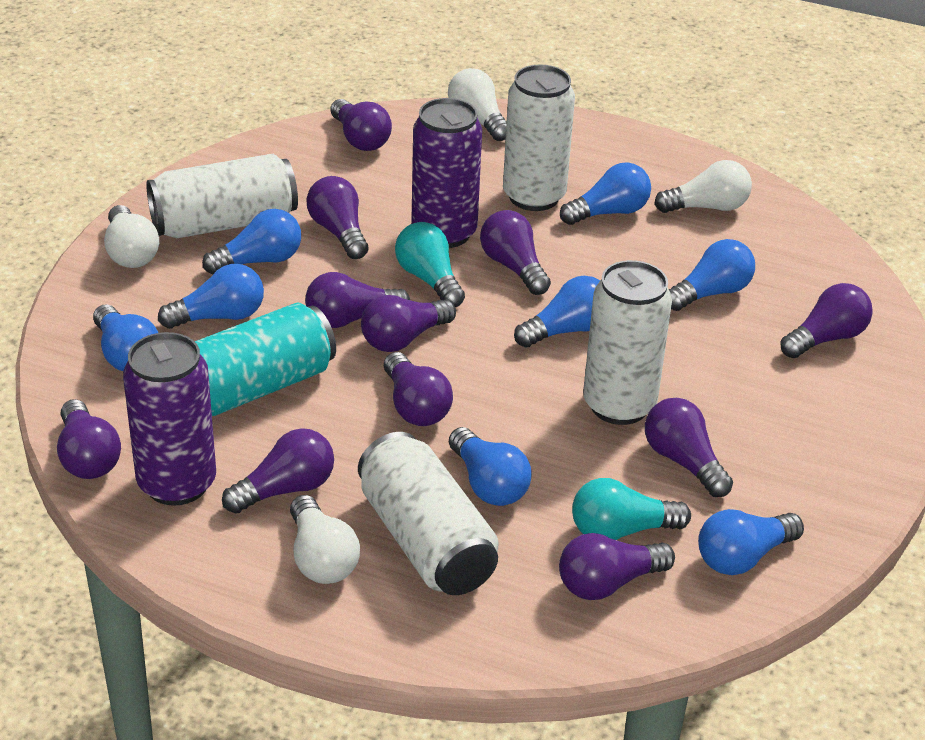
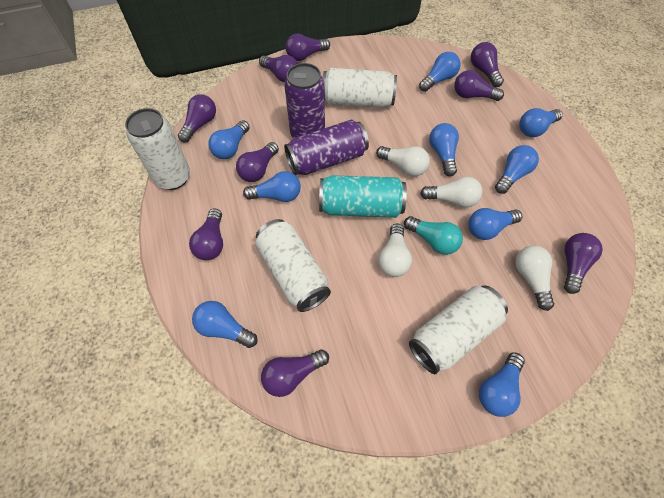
blue light bulb: [93,304,158,371] [158,264,264,329] [202,209,301,275] [449,427,532,506] [514,276,600,348] [560,162,651,225] [669,239,755,311] [698,509,804,575] = 8 -> [192,301,258,348] [208,120,250,159] [243,171,301,202] [419,52,461,92] [429,123,459,176] [468,208,522,240] [479,352,525,417] [495,145,539,194] [519,108,563,137] = 9
purple light bulb: [57,399,121,479] [222,428,334,514] [305,272,410,328] [306,176,369,259] [330,99,392,151] [361,295,456,352] [384,352,453,426] [480,210,551,295] [559,533,675,600] [645,398,733,497] [780,283,873,358] = 11 -> [178,94,216,142] [189,208,223,260] [236,142,279,182] [259,55,298,82] [261,349,329,397] [286,34,330,61] [454,70,504,101] [471,42,504,87] [564,233,603,294] = 9
turquoise light bulb: [395,222,465,307] [572,478,691,540] = 2 -> [404,216,463,255] = 1

